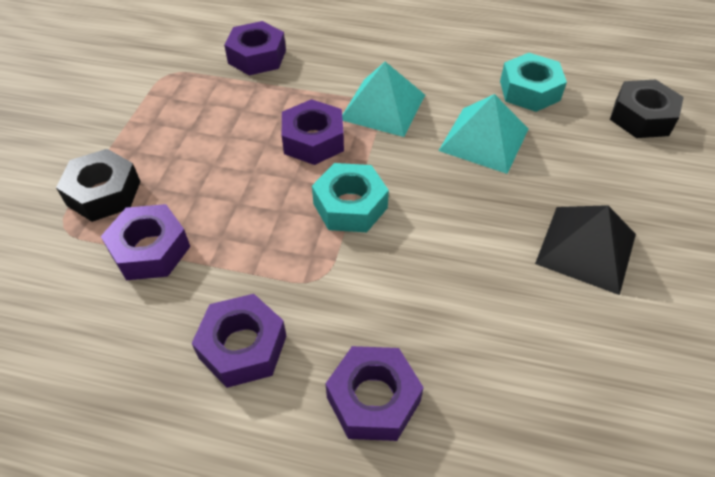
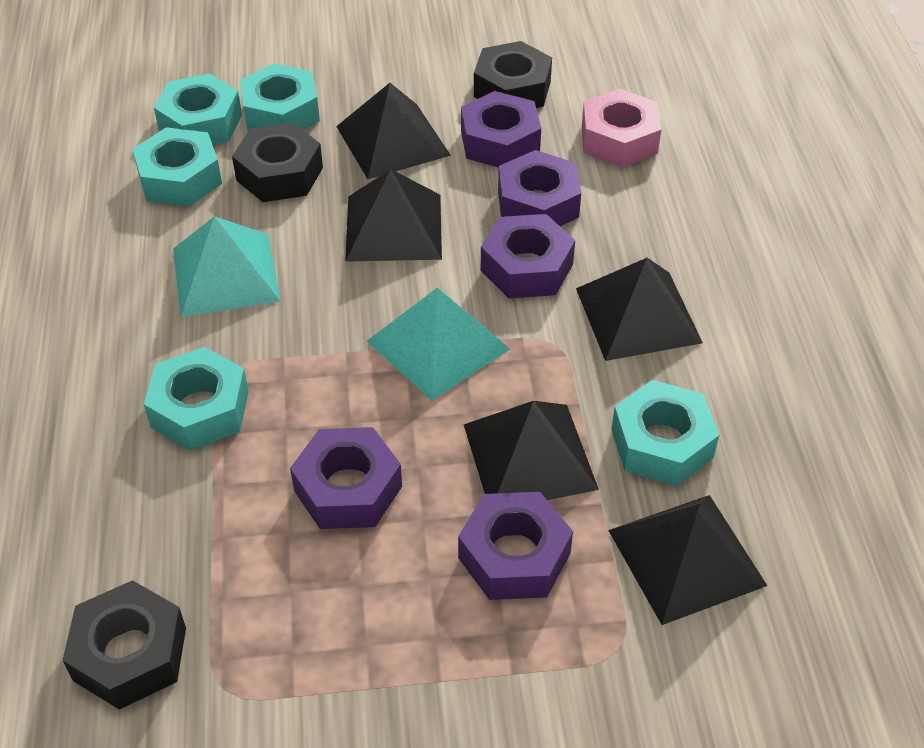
black nut: [56,149,141,222] [610,80,684,138] = 2 -> [63,580,186,710] [232,123,323,202] [474,41,552,108] = 3
black pyramid: [535,205,636,295] = 1 -> [336,83,451,179] [345,169,442,262] [464,401,599,500] [576,258,703,361] [608,495,767,625] = 5
pink nut: none = 0 -> [582,89,661,167] = 1
turquoise nut: [312,163,389,232] [500,53,567,112] = 2 -> [132,127,222,206] [144,347,249,451] [154,73,242,145] [240,63,320,131] [611,380,719,486] = 5

